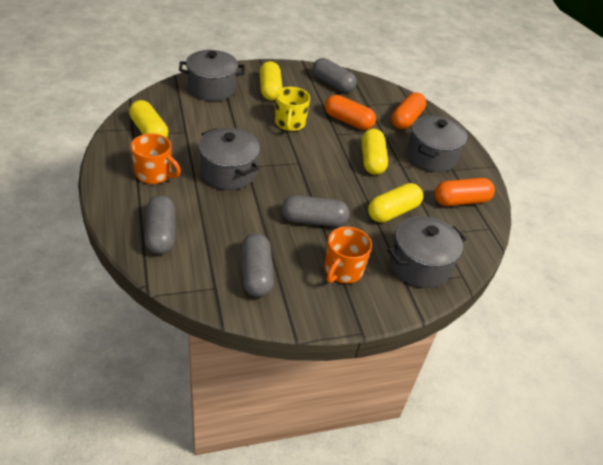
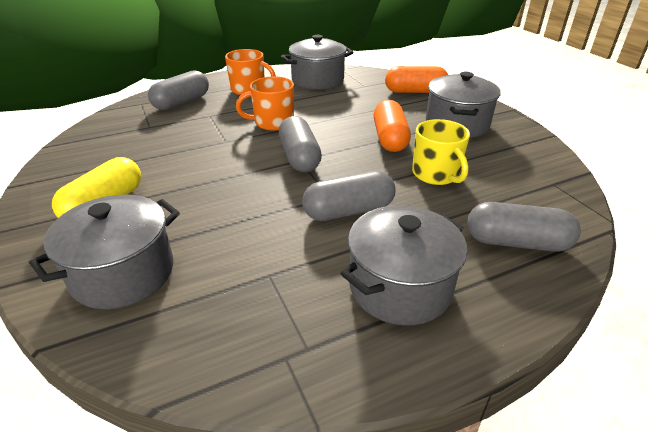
orange capsule: [325,95,376,130] [392,92,426,129] [435,178,495,206] = 3 -> [374,100,411,152] [385,66,448,93] = 2
yellow capsule: [129,100,168,138] [260,61,283,101] [361,129,388,175] [368,183,423,223] = 4 -> [52,157,141,218] = 1

